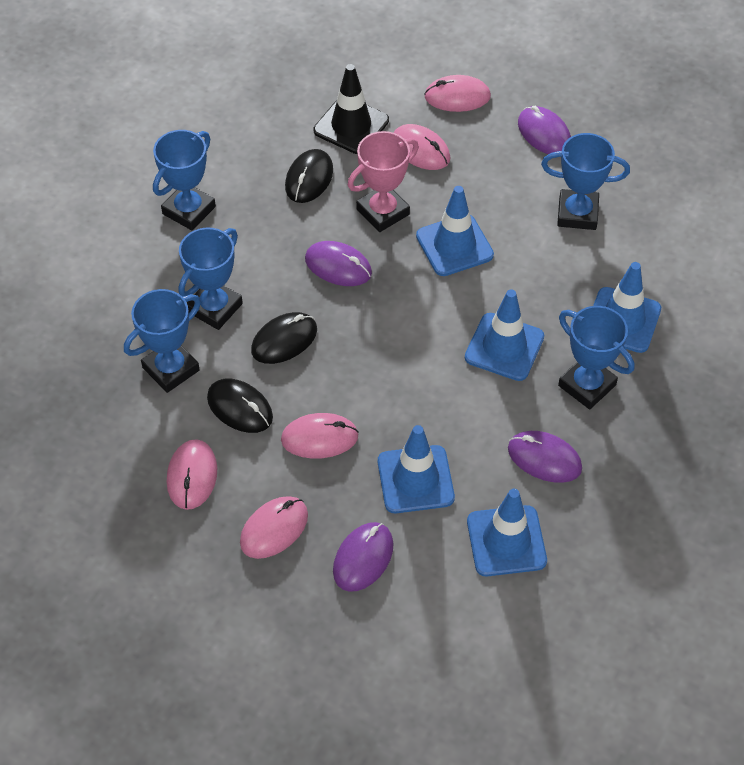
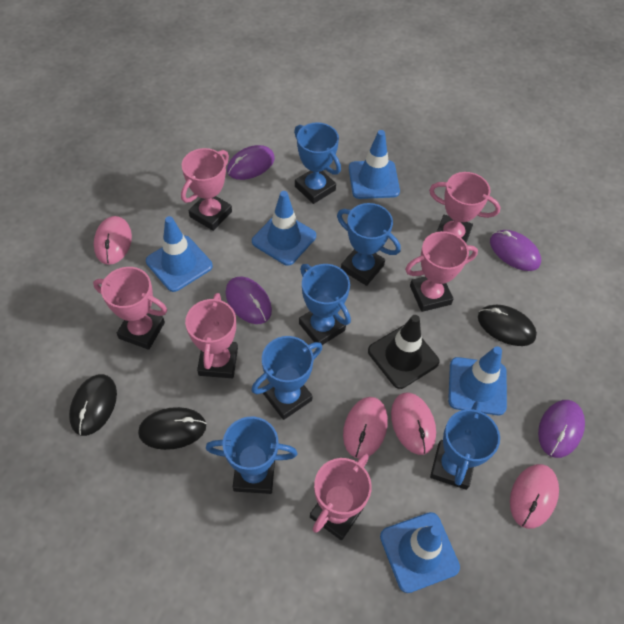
blue trophy: [124,289,201,393] [153,130,216,230] [179,228,243,330] [541,133,630,230] [558,306,634,409] = 5 -> [206,417,298,494] [252,336,322,420] [294,122,341,204] [299,264,351,345] [337,203,401,286] [430,401,500,490] = 6
pink mouse: [167,439,217,510] [240,496,308,559] [281,413,359,459] [393,124,451,170] [424,75,491,112] = 5 -> [94,216,132,265] [343,397,388,458] [391,393,436,455] [510,464,559,529] = 4
pink trophy: [348,131,419,232] = 1 -> [93,267,167,350] [181,148,232,231] [185,293,238,378] [310,454,372,540] [405,231,478,312] [429,172,500,243] = 6

